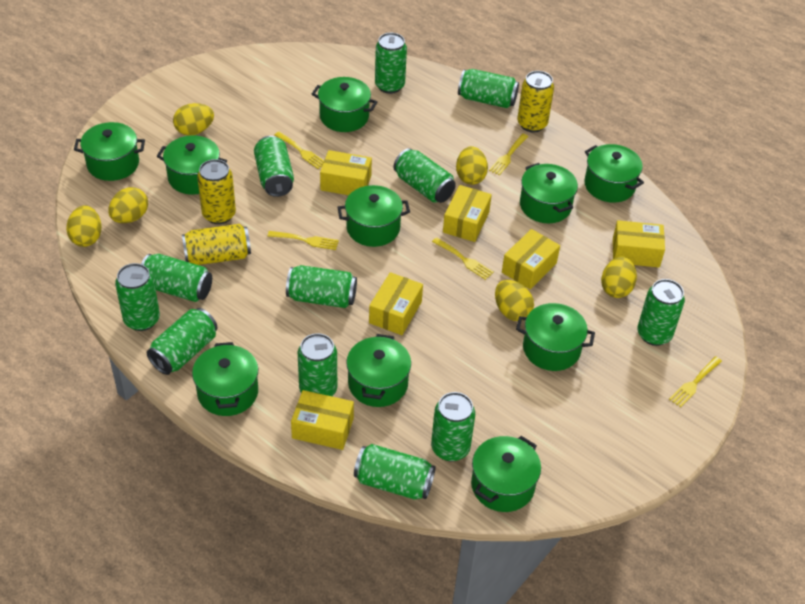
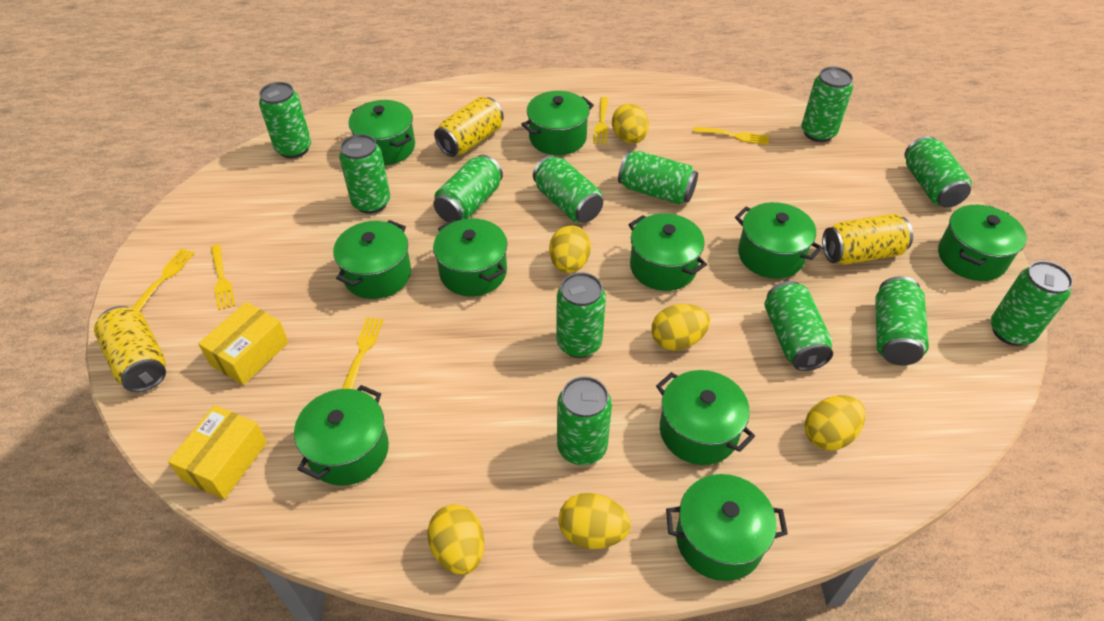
yellow box: [291,390,354,450] [320,150,372,195] [369,272,423,335] [443,185,492,242] [502,229,560,289] [613,220,665,267] = 6 -> [168,405,267,499] [198,302,289,385] = 2

